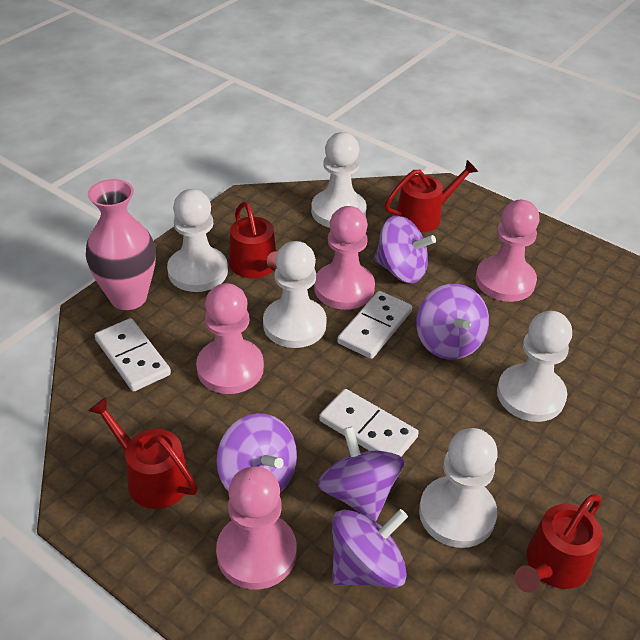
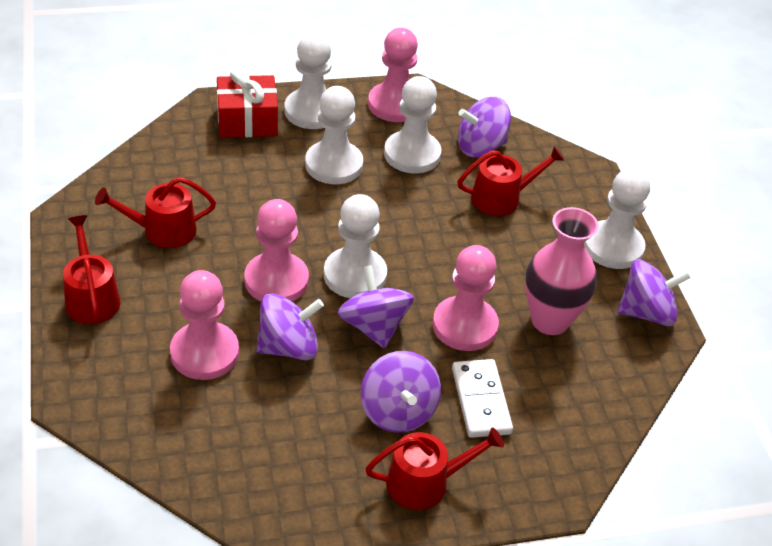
red gift: none = 0 -> [217,69,278,138] = 1
white domino: [95,318,171,392] [319,389,419,457] [337,291,412,359] = 3 -> [452,359,513,438] = 1

